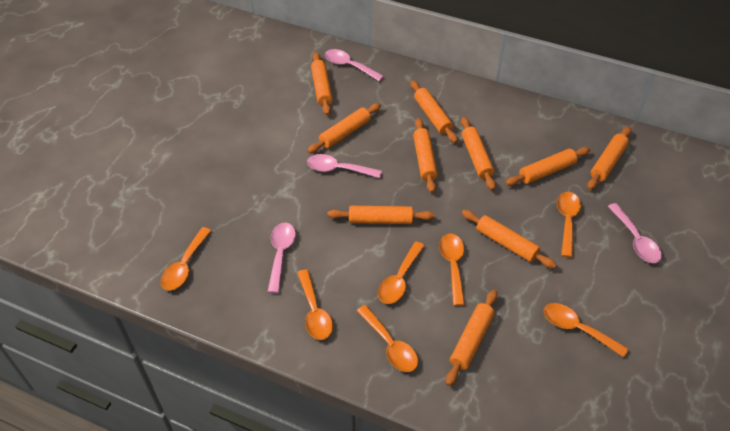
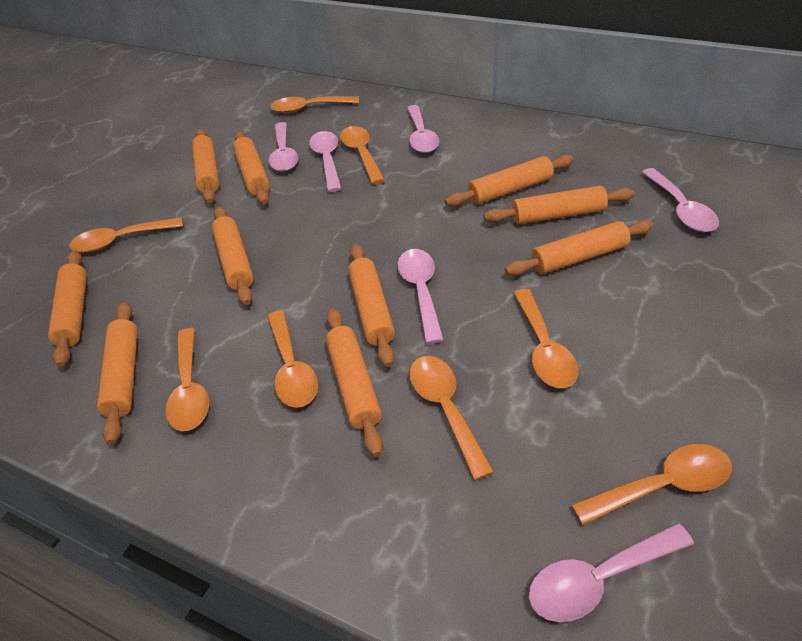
orange spoon: [160,227,211,291] [297,269,333,340] [357,305,418,372] [378,241,425,304] [439,234,465,306] [544,303,629,357] [557,192,581,258] = 7 -> [69,217,183,253] [165,328,209,431] [267,310,318,408] [270,96,359,113] [340,126,385,184] [409,356,494,480] [513,289,578,388] [572,444,732,525] = 8
pink spoon: [267,223,296,293] [307,154,382,178] [325,49,384,81] [608,203,662,263] = 4 -> [269,122,298,172] [309,131,342,192] [397,249,444,344] [407,105,439,153] [529,523,694,622] [642,168,719,232] = 6

